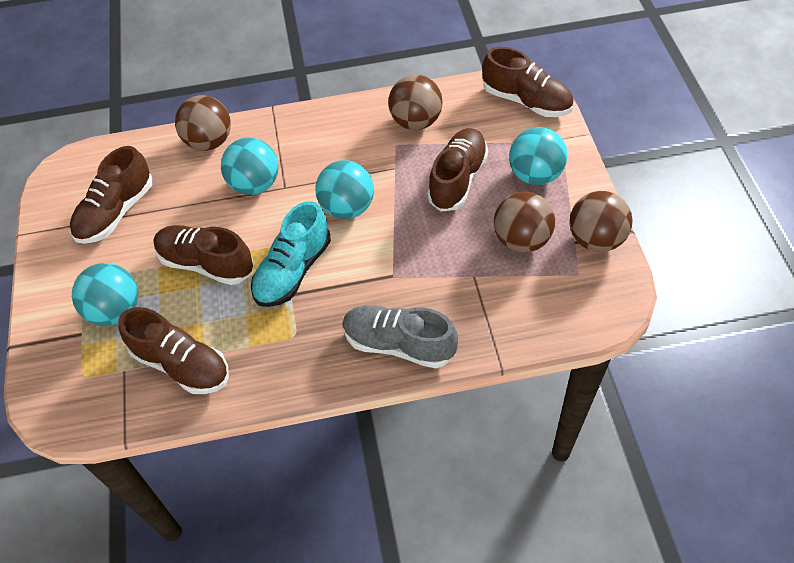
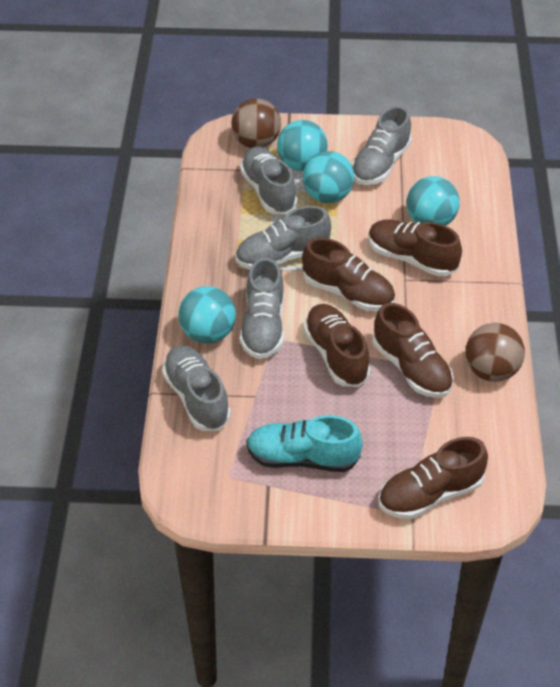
brown ball: [175,95,231,151] [388,75,443,130] [494,192,555,253] [569,191,633,252] = 4 -> [231,98,281,148] [465,323,525,382] = 2
grey shoe: [343,305,458,368] = 1 -> [162,346,231,431] [235,206,331,270] [240,146,297,215] [240,257,284,359] [352,106,412,185] = 5

